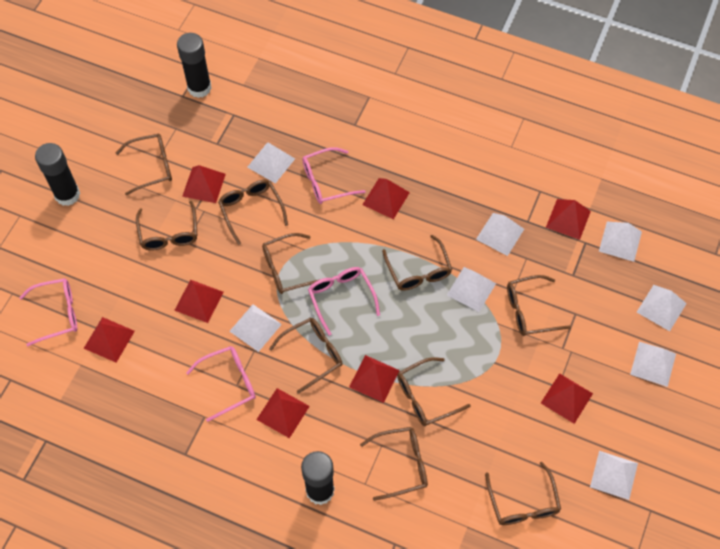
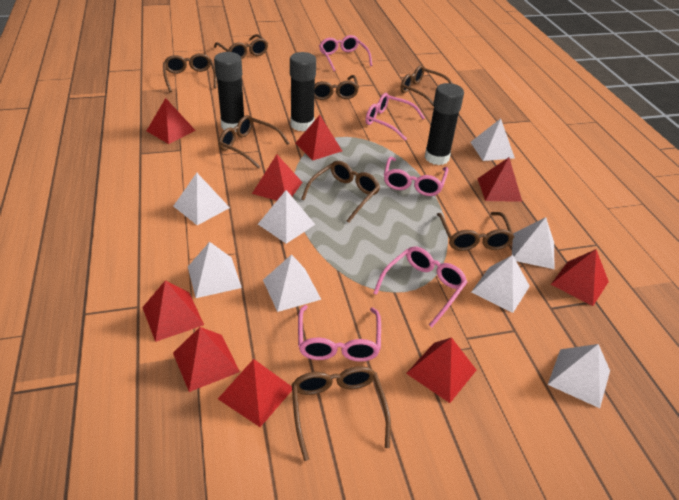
brown glasses: [116,134,172,195] [136,201,198,251] [218,180,288,245] [262,233,318,294] [269,318,343,394] [360,427,428,501] [382,235,452,291] [397,357,471,426] [485,462,561,525] [507,275,571,336] = 10 -> [163,53,217,92] [214,34,268,59] [218,115,289,169] [292,366,391,461] [301,161,380,223] [314,75,359,100] [400,65,453,105] [437,212,514,251] = 8
pink glasses: [19,278,77,346] [186,346,256,422] [302,147,366,204] [308,267,380,336] = 4 -> [298,305,381,362] [319,35,372,71] [365,93,425,140] [373,246,467,327] [384,156,448,196] = 5
red pyramid: [84,317,135,363] [174,280,223,323] [182,165,226,203] [256,388,310,438] [349,355,400,403] [362,178,410,220] [541,373,593,424] [546,199,591,240] = 8 -> [142,280,204,342] [147,98,196,144] [173,327,240,392] [218,359,292,427] [252,154,303,201] [295,115,342,160] [406,337,476,403] [477,157,522,202] [551,249,609,306] = 9

